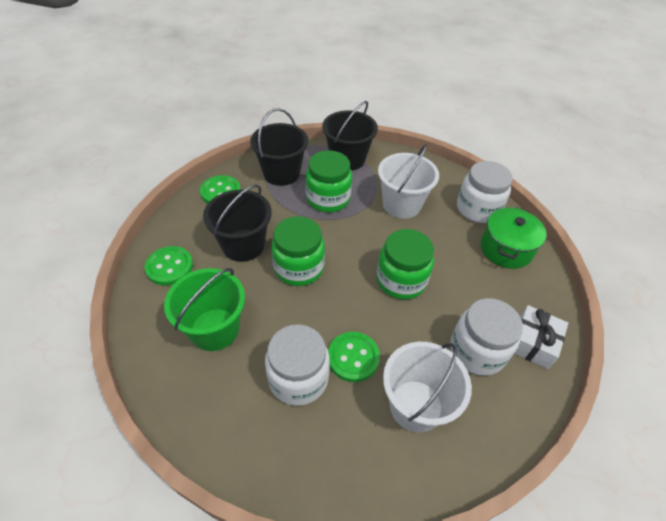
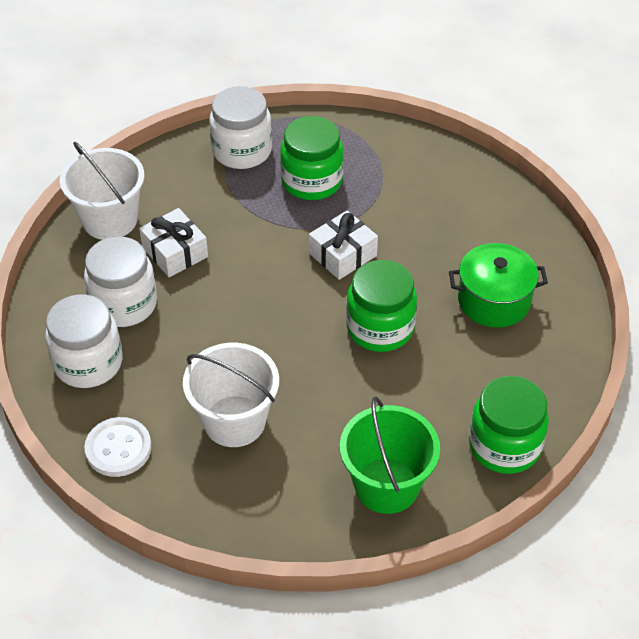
black bucket: [203,184,272,262] [250,108,308,186] [322,101,378,171] = 3 -> none = 0
green button: [145,246,193,286] [200,175,241,204] [328,332,380,382] = 3 -> none = 0
white button: none = 0 -> [84,417,152,477] = 1
white gift: [514,305,568,369] = 1 -> [139,208,208,277] [309,210,378,280] = 2

